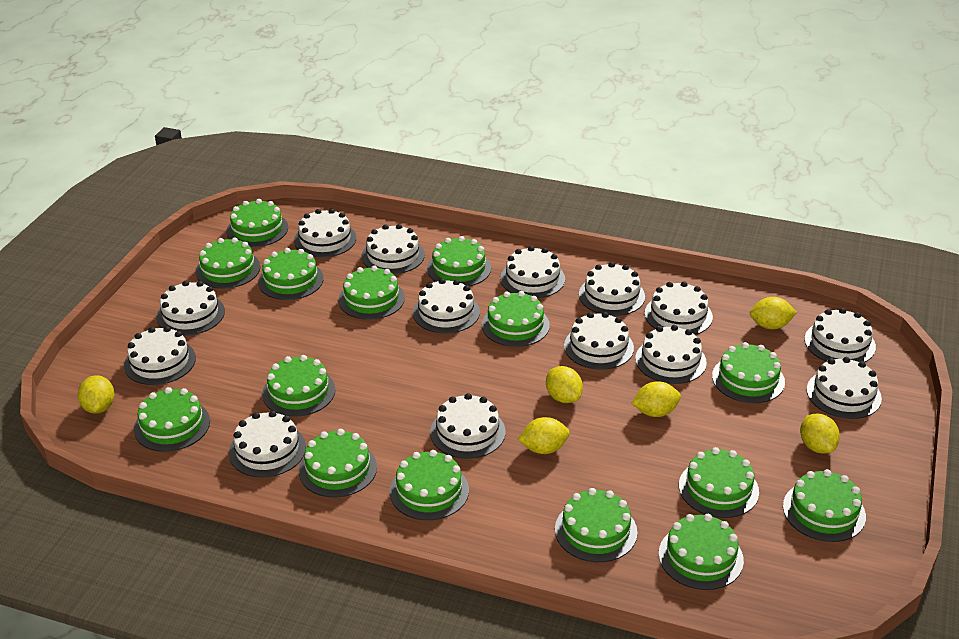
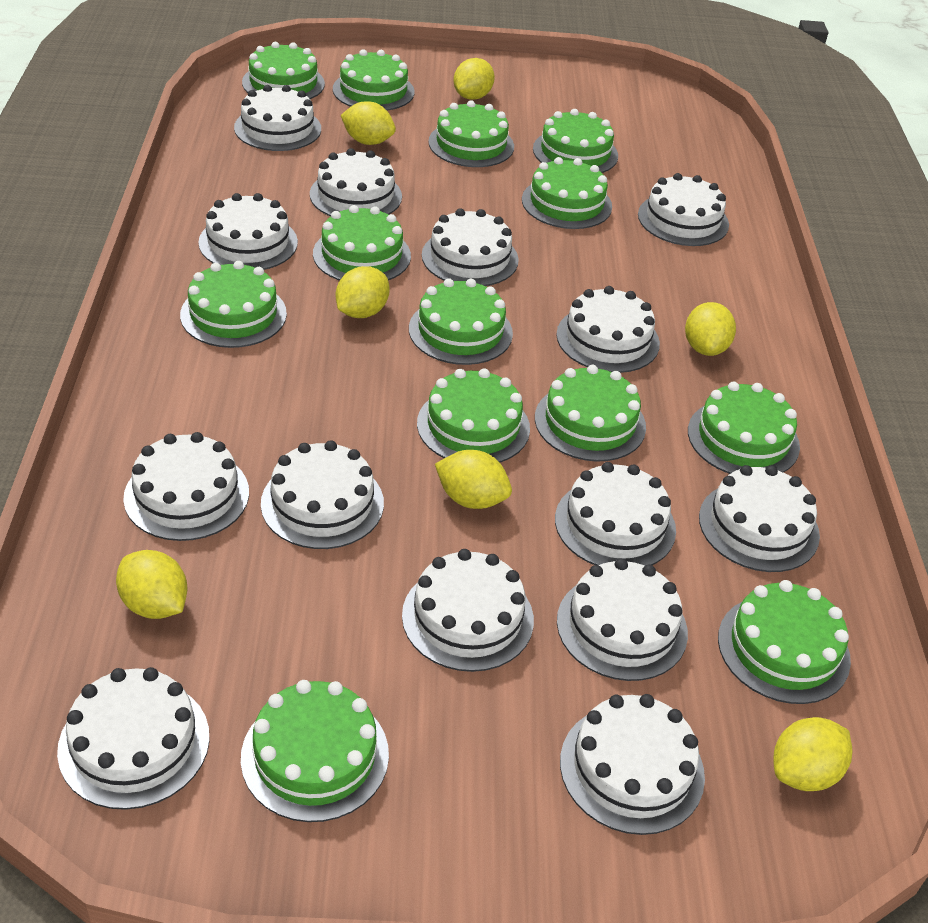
green cake: [134,387,210,452] [195,237,260,289] [226,199,288,247] [258,248,324,300] [262,355,335,417] [299,429,377,497] [338,265,405,320] [390,450,469,520] [427,236,491,286] [482,291,550,347] [555,488,637,562] [659,514,744,590] [679,447,759,518] [712,342,785,403] [783,469,866,542] = 15 -> [180,261,287,348] [241,680,389,822] [242,42,325,99] [313,205,411,281] [333,49,414,111] [409,278,513,365] [417,368,530,462] [428,100,514,167] [522,157,612,229] [533,109,618,173] [535,365,646,462] [688,382,800,474] [718,580,851,704] = 13
yellow lemon: [78,375,115,414] [518,417,570,454] [546,366,583,403] [631,381,681,417] [750,297,797,329] [800,413,840,454] = 6 -> [116,550,187,619] [336,266,390,318] [341,101,396,145] [435,450,512,509] [453,58,495,100] [685,302,736,356] [773,717,852,791] = 7

